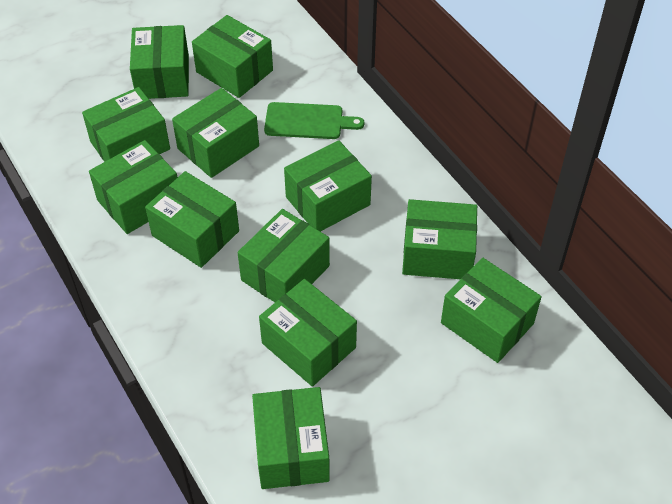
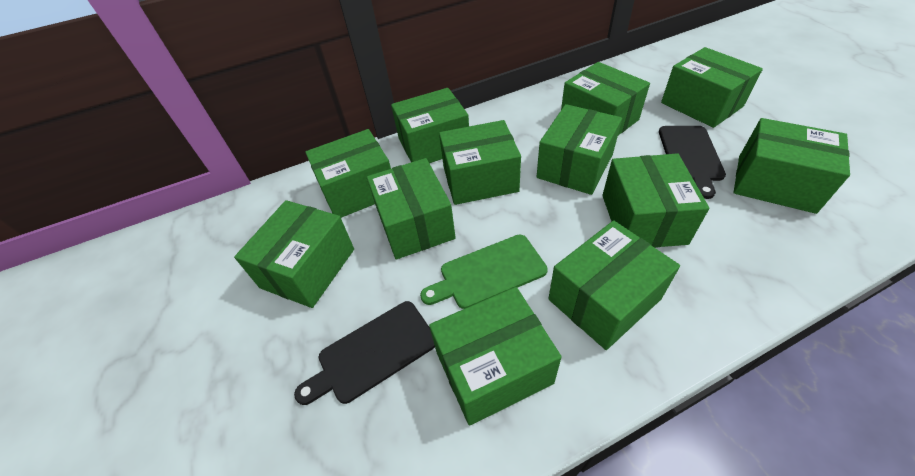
black cutting board: none = 0 -> [294,301,435,405] [659,126,726,199] = 2

